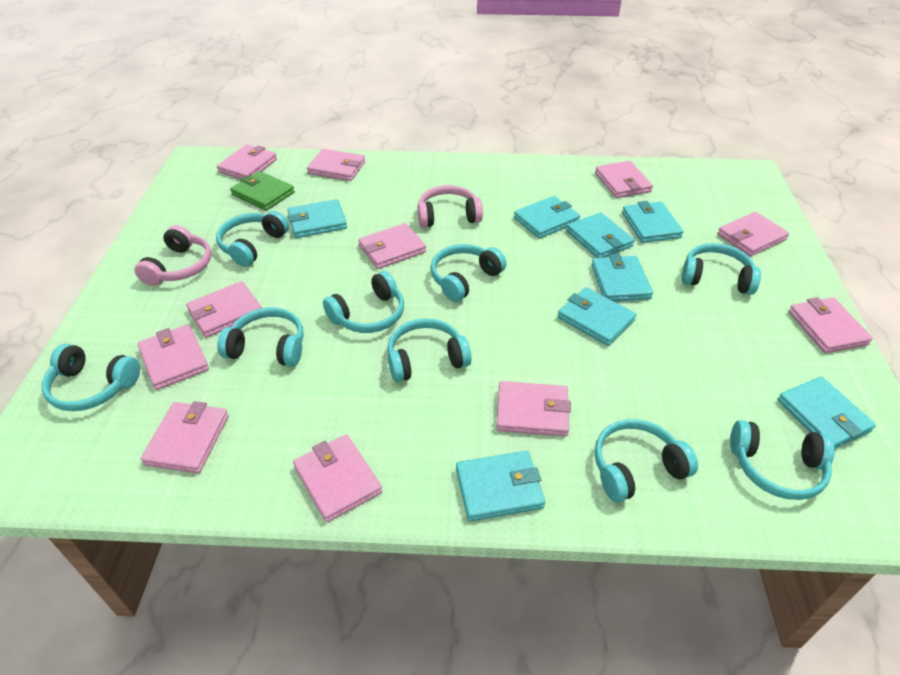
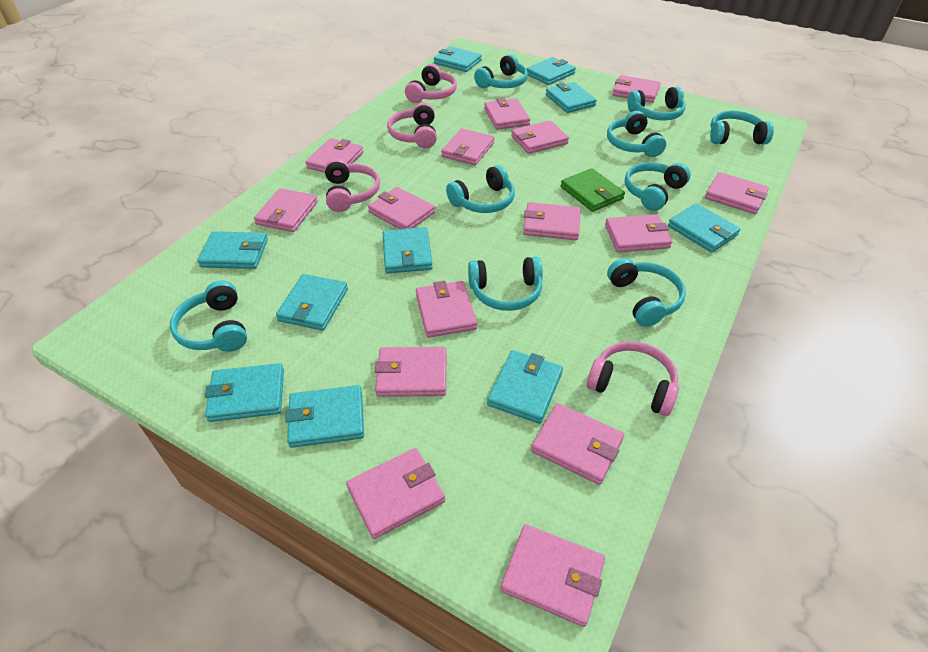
pink headphones: [135,225,211,286] [418,185,483,228] = 2 -> [325,158,380,212] [387,102,437,148] [405,64,457,103] [587,341,679,416] = 4
pink wallet: [138,324,209,390] [141,401,229,474] [186,281,262,338] [217,145,277,179] [293,434,382,522] [307,149,365,181] [358,223,426,269] [496,381,571,437] [595,161,653,198] [717,212,789,256] [788,297,873,353] = 11 -> [254,188,318,232] [305,138,363,173] [346,448,445,539] [368,187,435,229] [375,347,446,397] [416,281,477,338] [441,128,495,165] [484,98,530,130] [500,524,605,627] [511,120,569,154] [523,202,581,240] [531,403,624,485] [605,214,672,252] [612,75,660,103] [705,172,769,214] = 15
turquoise wallet: [288,199,347,238] [456,451,545,521] [514,196,580,239] [557,287,636,346] [567,213,635,258] [591,254,653,302] [622,201,683,243] [777,377,876,448] = 8 -> [198,231,268,269] [205,363,284,422] [276,274,348,331] [285,385,364,448] [383,227,433,274] [434,46,482,72] [487,350,563,424] [526,57,576,85] [546,82,597,113] [668,203,741,253] = 10

